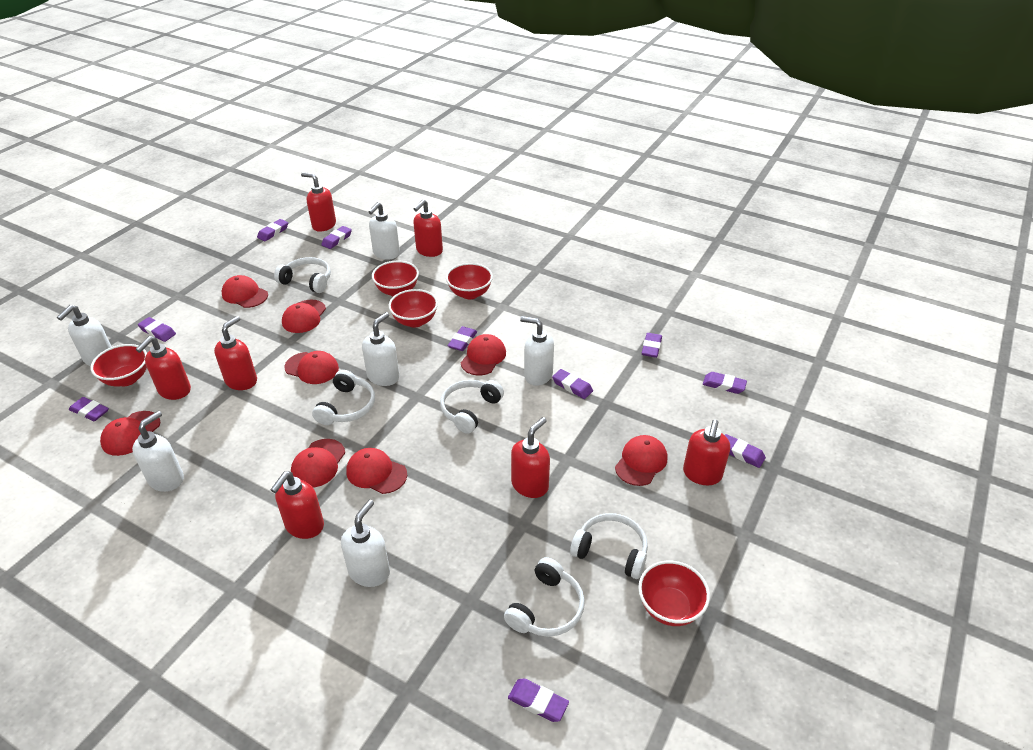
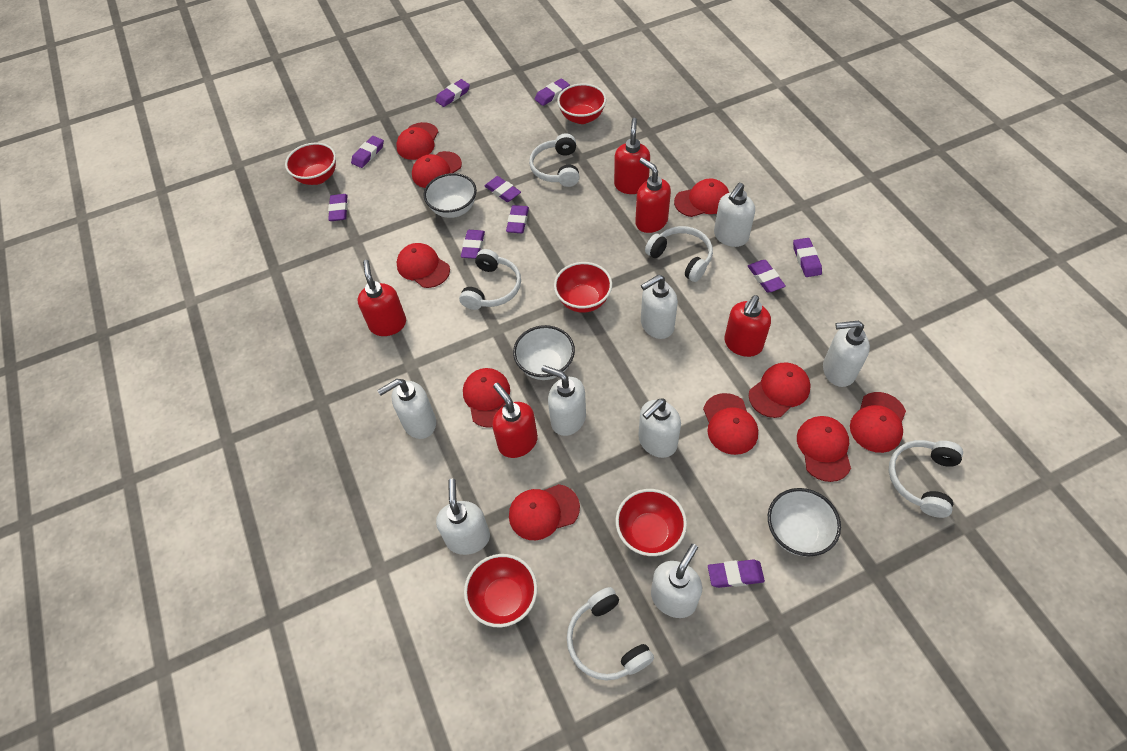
red cap: [100,411,160,456] [222,275,268,308] [282,300,326,333] [284,351,339,384] [291,439,345,487] [347,448,407,494] [461,334,506,375] [615,435,667,486] = 8 -> [396,122,438,160] [397,243,450,288] [412,151,462,188] [463,368,510,428] [509,484,580,540] [674,178,729,217] [703,393,758,455] [749,362,811,418] [797,416,851,482] [850,392,906,453] = 10
red soap dispenser: [136,336,191,400] [214,316,257,390] [270,472,324,539] [301,172,336,232] [413,199,443,257] [511,417,550,498] [683,420,730,485] = 7 -> [358,260,406,336] [492,383,538,458] [614,118,650,194] [635,158,671,233] [724,295,771,357] = 5
white bowl: none = 0 -> [424,173,477,218] [513,325,575,380] [768,488,841,556] = 3
white soap dispenser: [57,305,112,366] [132,411,184,492] [341,500,390,587] [362,312,399,386] [368,202,400,260] [520,316,554,386] = 6 -> [377,379,436,439] [436,479,490,555] [542,365,586,436] [638,398,681,458] [641,275,678,339] [651,544,702,618] [714,183,755,247] [823,321,870,387] = 8

